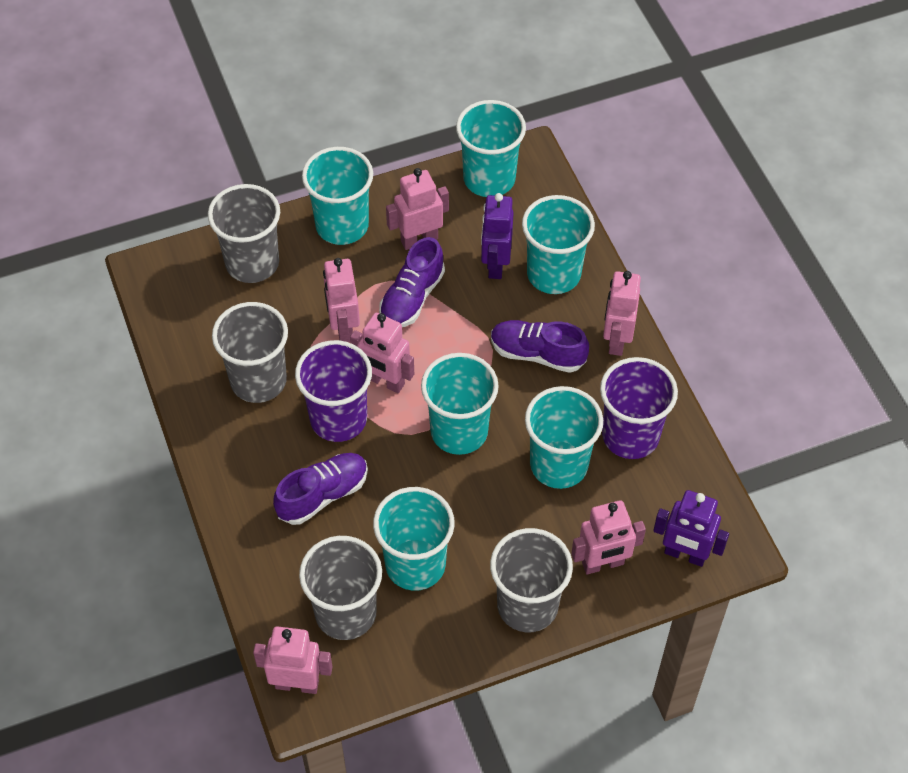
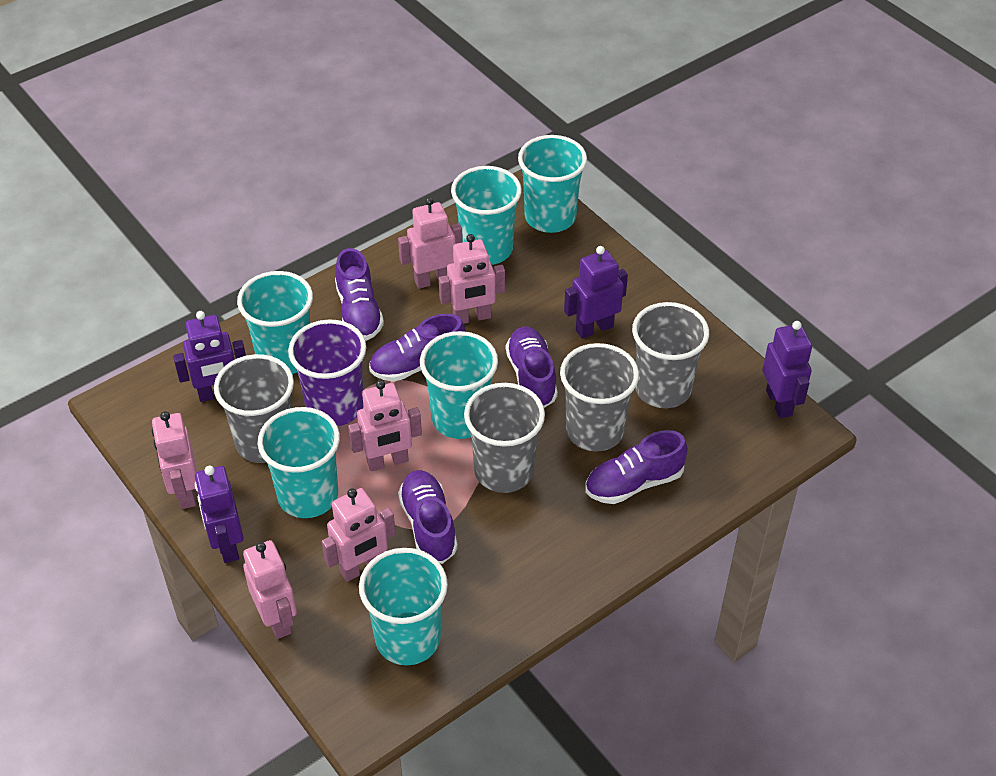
purple cup: [295,340,372,442] [600,357,678,459] = 2 -> [288,319,366,426] = 1
purple robot: [481,193,514,279] [653,490,729,567] = 2 -> [173,311,246,402] [195,465,244,563] [564,246,628,339] [762,321,812,418] = 4
purple shoe: [273,453,368,525] [379,237,445,327] [491,320,589,373] = 3 -> [335,248,384,341] [369,314,466,382] [398,470,458,564] [506,327,558,408] [585,430,688,504] = 5

